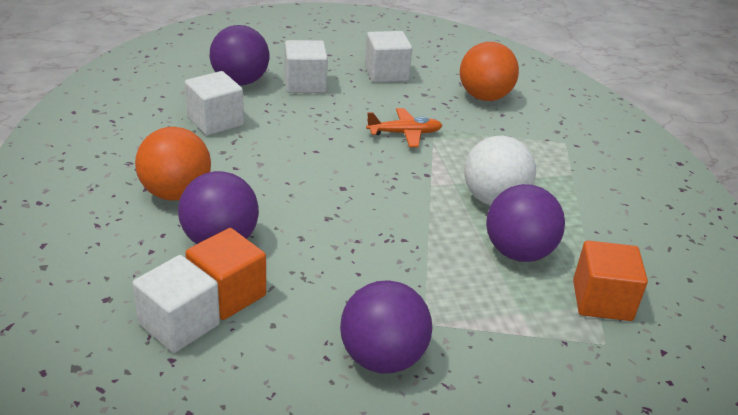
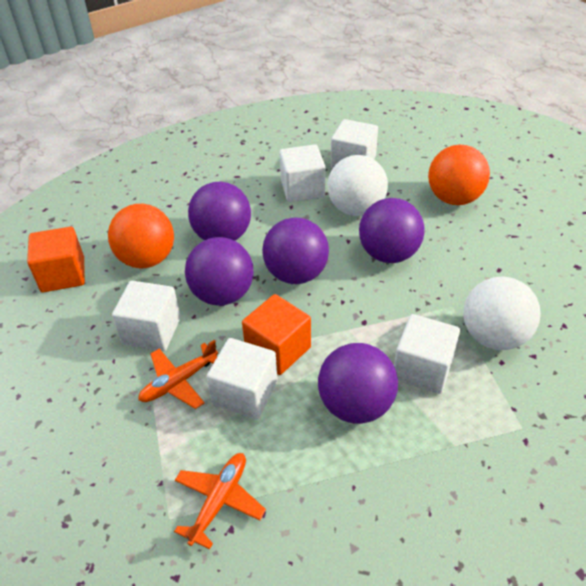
orange plane: [366,108,443,147] = 1 -> [138,340,218,409] [174,453,266,550] = 2
purple ball: [178,171,259,244] [210,25,270,85] [340,280,432,373] [486,184,565,262] = 4 -> [185,237,254,305] [188,182,251,241] [262,218,329,284] [318,343,398,424] [359,198,425,263] = 5
white ball: [464,136,536,206] = 1 -> [327,155,388,216] [463,276,541,350] = 2
white cube: [132,255,220,353] [185,71,244,135] [284,40,328,93] [365,31,412,83] = 4 -> [112,281,181,351] [207,338,278,420] [279,145,326,202] [331,119,378,169] [394,314,460,394] = 5

